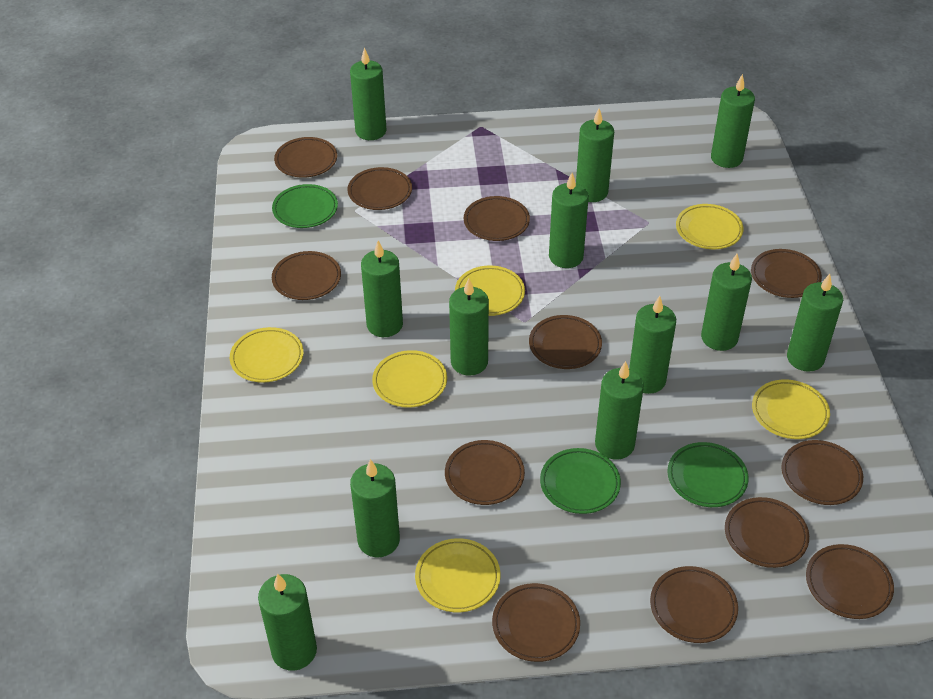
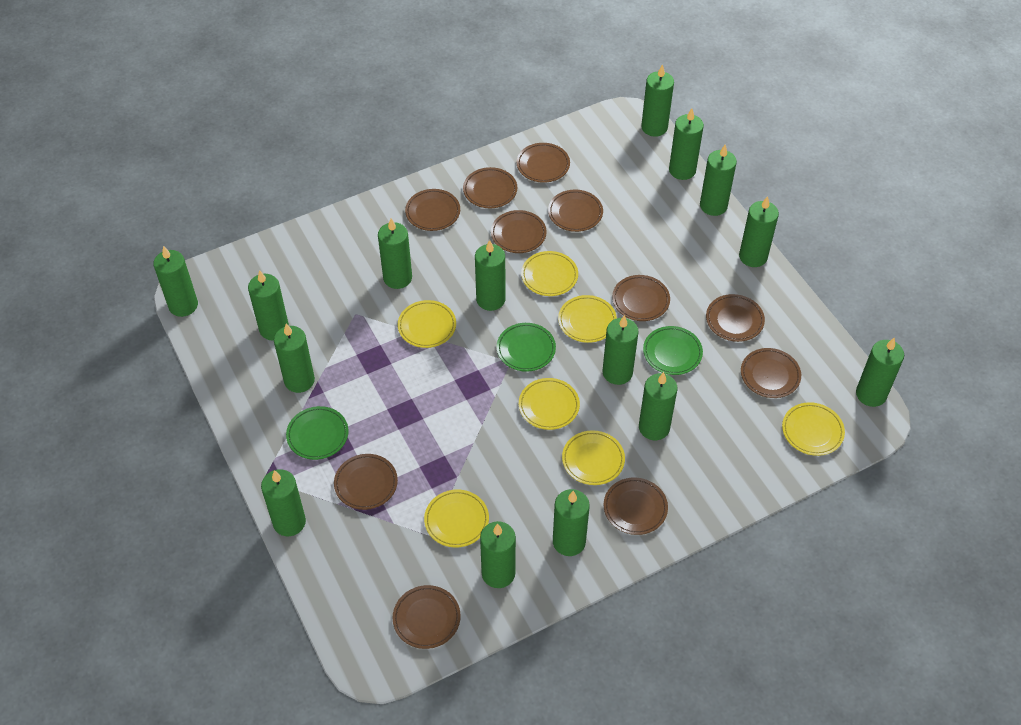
brown plate: [272,251,341,300] [274,137,337,178] [347,167,412,210] [445,440,525,505] [464,196,530,241] [492,583,580,662] [529,315,602,369] [650,566,738,643] [725,497,809,568] [751,249,822,298] [781,440,863,505] [806,544,894,619] = 12 -> [334,454,398,510] [392,585,461,649] [405,189,460,231] [463,167,517,208] [491,210,547,253] [517,143,570,183] [548,190,603,232] [603,478,668,535] [612,275,670,321] [706,294,765,342] [741,348,801,398] = 11
green candle: [258,574,317,671] [350,48,386,140] [350,459,400,557] [361,240,403,337] [449,278,489,376] [549,173,589,268] [576,109,614,202] [595,361,644,460] [629,296,676,394] [701,254,752,351] [711,74,755,168] [787,274,843,372] = 12 -> [153,246,198,317] [248,270,289,340] [261,469,306,536] [274,324,315,393] [378,218,412,289] [475,240,506,311] [480,521,516,588] [553,489,590,556] [602,315,639,385] [639,372,678,440] [641,64,674,137] [669,108,704,180] [700,144,737,216] [739,196,779,267] [856,338,904,407] = 15
yellow plate: [230,327,304,383] [372,350,447,408] [415,538,500,612] [455,265,525,316] [676,204,743,249] [752,380,830,439] = 6 -> [398,300,456,348] [424,489,489,548] [519,378,580,430] [521,251,578,296] [558,295,617,343] [562,430,625,485] [782,402,845,456] = 7

